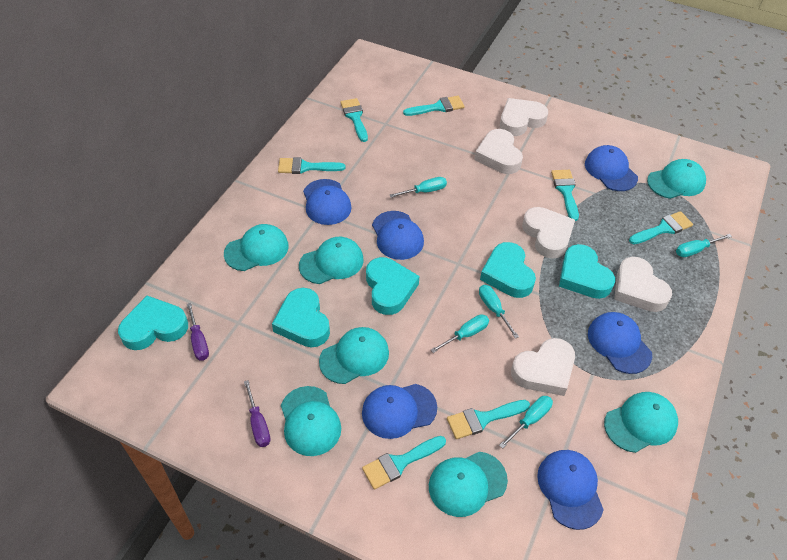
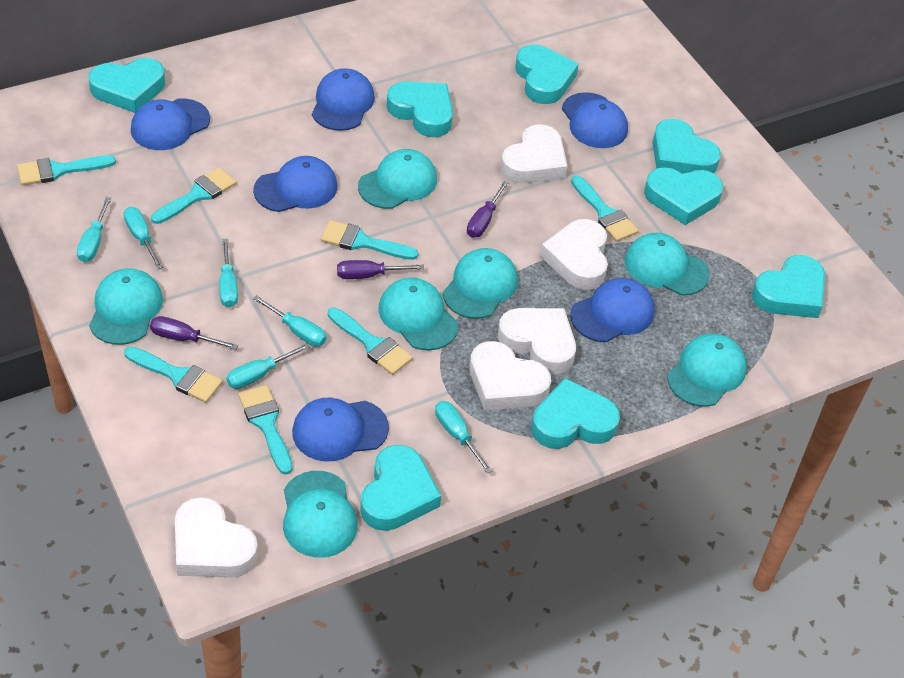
purple screwdriver: [187,303,209,361] [244,380,270,447] = 2 -> [150,316,238,350] [337,260,424,279] [467,181,508,238] = 3
turquoise heart: [118,296,188,350] [272,288,330,348] [366,257,419,315] [480,242,536,298] [559,244,615,299] = 5 -> [89,58,165,113] [360,445,441,531] [387,81,453,137] [515,45,579,104] [531,378,620,449] [644,167,723,225] [652,119,721,174] [752,255,825,318] = 8
turquoise screwdriver: [390,177,447,198] [431,314,489,353] [479,285,519,339] [499,396,553,448] [676,234,732,257] = 5 -> [77,197,112,262] [124,207,163,269] [219,239,238,308] [227,343,310,389] [253,295,326,346] [435,401,492,474] = 6

